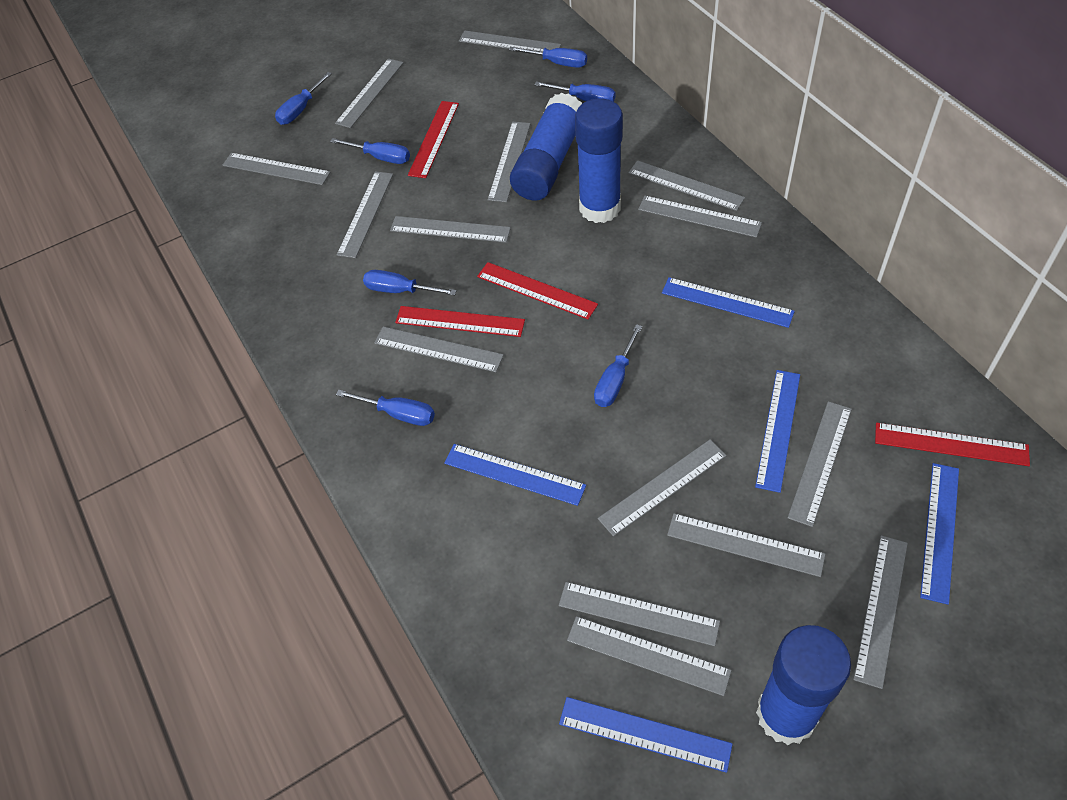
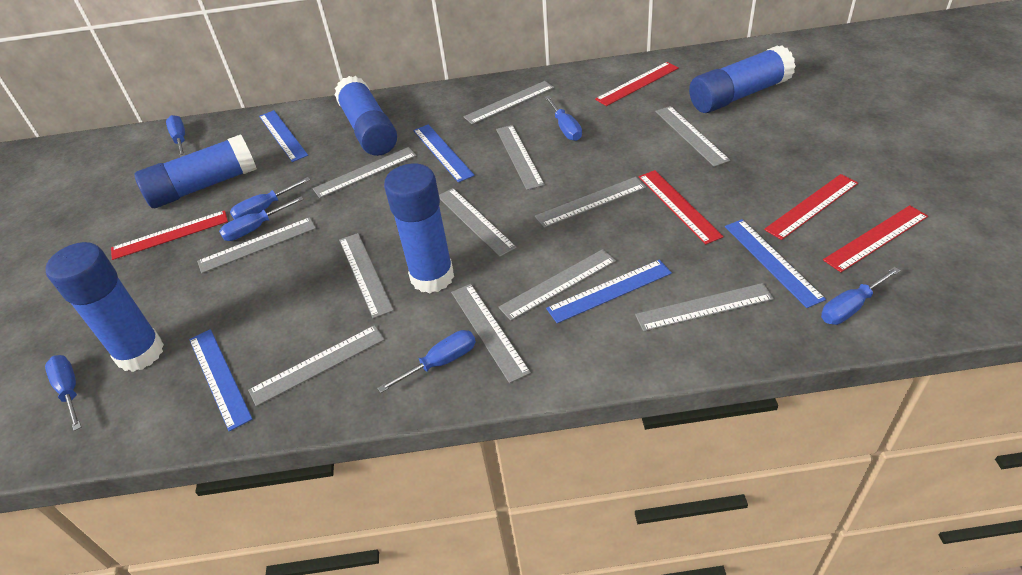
blue glue stick: [510,93,582,200] [575,98,623,223] [756,625,851,745] = 3 -> [45,242,164,372] [134,134,257,208] [334,76,397,156] [384,163,454,293] [689,45,795,113] = 5
grey ruler: [222,153,330,185] [335,58,403,128] [337,171,393,258] [374,326,504,372] [390,216,511,243] [459,30,561,52] [488,122,531,202] [559,582,720,646] [567,616,732,696] [598,439,727,537] [628,160,745,211] [638,196,762,238] [667,513,825,577] [788,401,852,527] [853,535,908,689] = 15 -> [197,217,316,273] [248,325,385,407] [313,147,417,198] [339,233,394,319] [439,188,517,257] [451,284,531,383] [463,81,554,125] [496,125,545,190] [498,249,616,321] [535,177,646,228] [635,283,774,332] [655,106,730,167] = 12
red ruler: [395,306,525,337] [408,101,459,178] [477,262,598,319] [875,423,1030,466] = 4 -> [111,210,228,260] [595,62,679,106] [639,170,724,244] [764,174,858,240] [823,205,928,272] = 5

